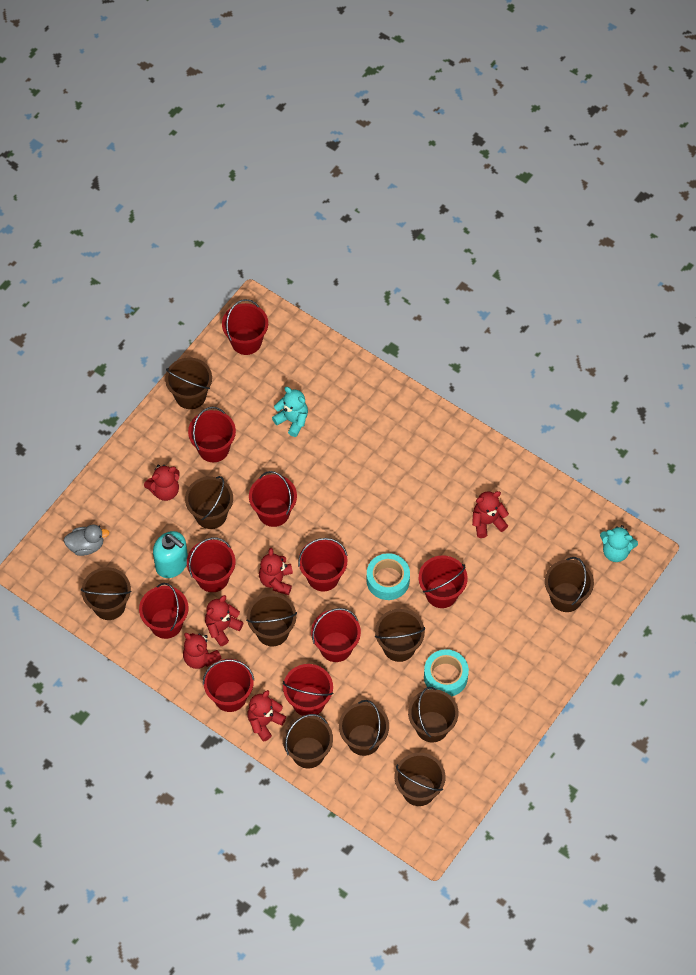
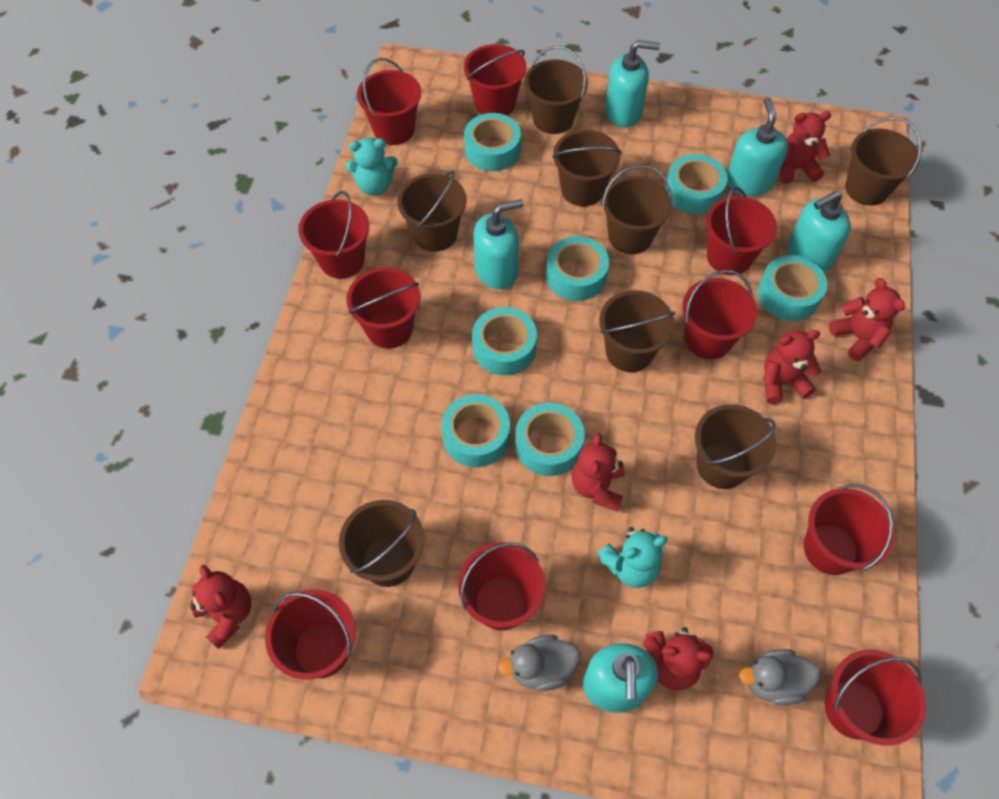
brown bucket: [81,567,132,620] [165,358,212,409] [185,476,233,529] [246,593,297,646] [283,714,333,769] [339,700,389,756] [375,609,425,662] [395,753,446,806] [408,687,458,742] [545,557,594,612] = 10 -> [339,500,424,587] [397,170,467,252] [524,46,588,134] [552,130,622,207] [599,291,675,372] [602,165,672,254] [695,404,776,489] [845,117,922,206] = 8
grey duck: [64,525,110,556] = 1 -> [498,635,580,691] [739,649,821,705] = 2
turquoise soap dispenser: [153,531,188,578] = 1 -> [473,199,524,289] [583,643,658,713] [605,40,660,128] [727,97,788,196] [788,191,851,272] = 5
turquoise tape: [367,553,410,600] [424,649,469,697] = 2 -> [442,394,510,467] [464,113,521,171] [472,307,537,375] [515,403,585,476] [546,236,609,301] [665,154,728,214] [758,255,827,321] = 7

